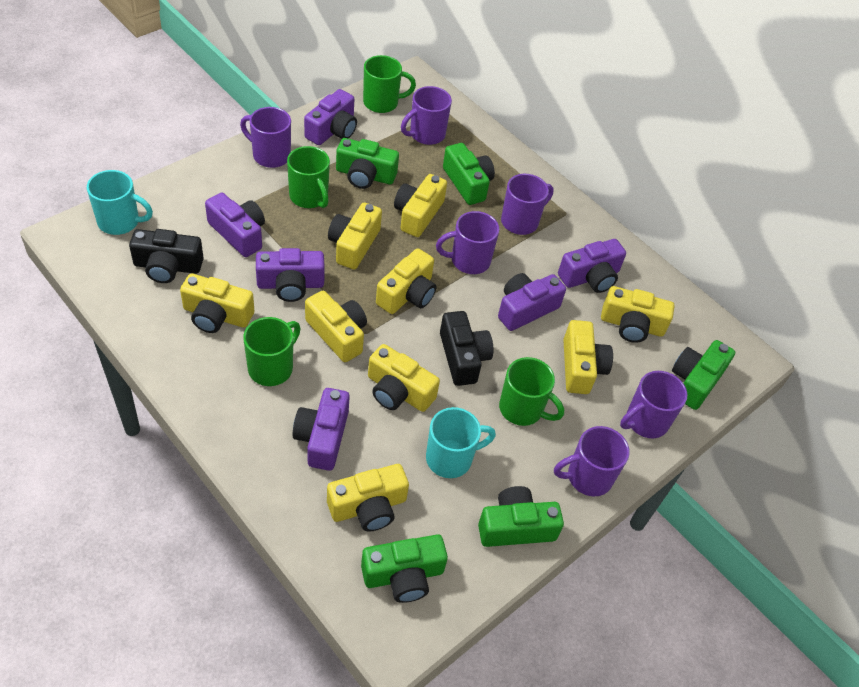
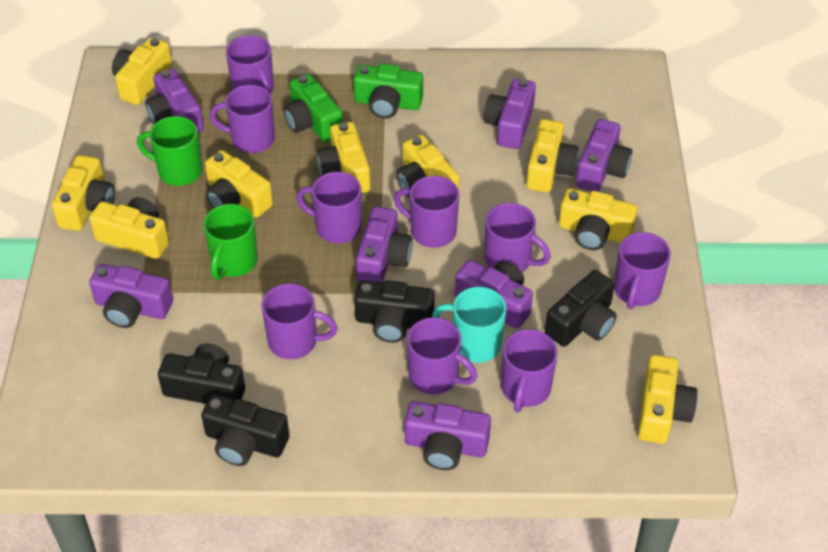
black camera: [129,229,204,283] [440,311,493,386] = 2 -> [158,343,245,404] [201,394,289,466] [354,280,435,343] [545,270,617,347] = 4
green camera: [336,138,399,189] [361,534,448,603] [443,143,495,205] [478,486,564,547] [672,340,735,410] = 5 -> [283,74,343,142] [353,64,423,119] = 2
green mug: [243,317,301,386] [287,146,330,208] [363,55,416,113] [499,357,564,426] = 4 -> [137,116,203,186] [203,204,258,280] = 2
purple camera: [205,192,265,257] [256,248,325,302] [293,388,350,471] [304,89,357,145] [498,273,566,331] [558,239,626,293] = 6 -> [89,264,173,328] [145,69,204,133] [356,206,413,283] [405,401,491,470] [455,260,533,329] [484,78,536,149] [576,119,632,191] = 7
purple mug: [240,107,291,168] [401,86,452,145] [436,211,499,274] [501,174,553,235] [554,426,630,497] [620,371,688,438] = 6 -> [209,85,275,153] [226,35,274,94] [261,283,338,359] [296,172,362,243] [394,176,459,248] [407,317,477,395] [484,203,551,272] [501,329,558,412] [614,232,671,309] = 9
turquoise mug: [87,170,153,235] [426,407,496,478] = 2 -> [432,287,506,363] = 1

